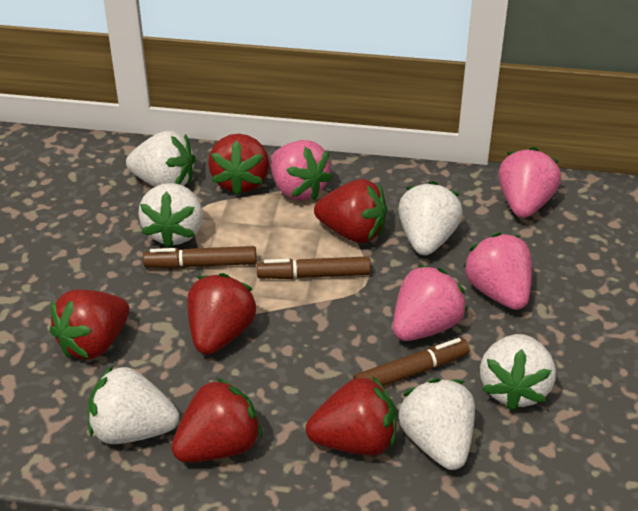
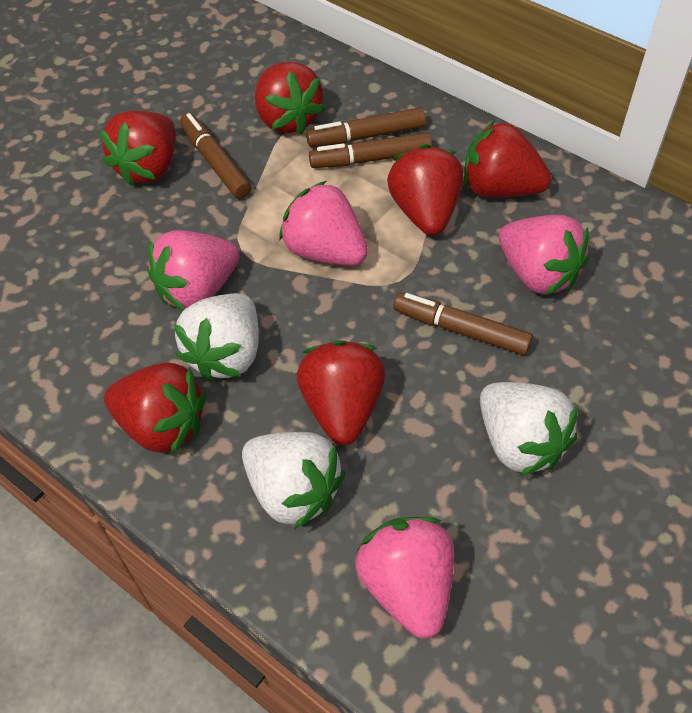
brown marker: [143,246,256,268] [257,256,371,279] [353,338,470,386] = 3 -> [180,113,252,199] [306,107,426,147] [309,133,432,168] [393,292,533,355] = 4
white strawberry: [88,366,179,444] [126,131,196,187] [138,183,203,248] [398,181,463,255] [398,378,475,470] [480,334,556,411] = 6 -> [174,293,259,381] [242,432,345,530] [480,382,578,476] = 3

